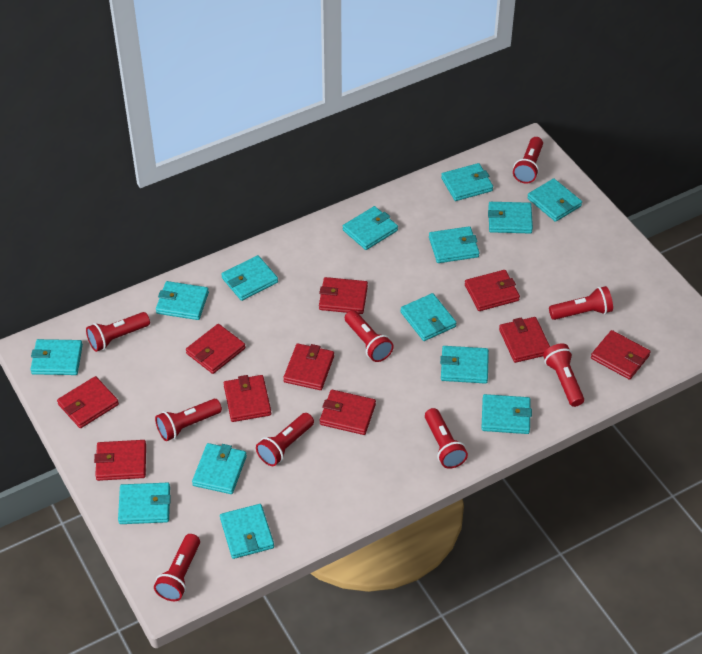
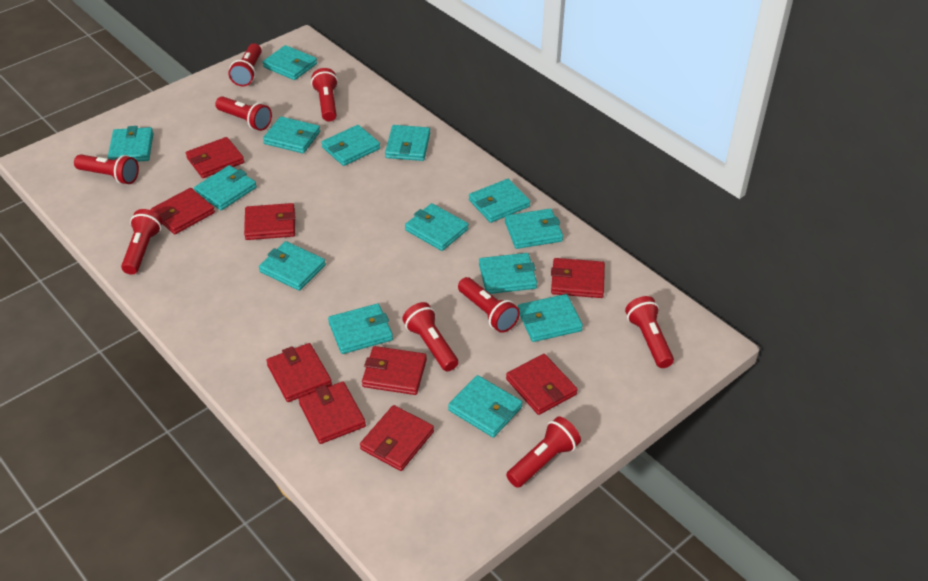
red wallet: [57,376,119,428] [94,440,146,481] [186,324,245,374] [224,375,271,422] [283,343,334,390] [319,277,368,314] [320,390,376,435] [465,270,520,311] [499,317,550,363] [591,330,651,380] = 10 -> [151,188,215,234] [186,137,244,178] [244,203,296,240] [266,343,332,402] [299,382,366,444] [360,405,434,471] [362,346,427,395] [506,354,578,415] [551,258,605,298] = 9

